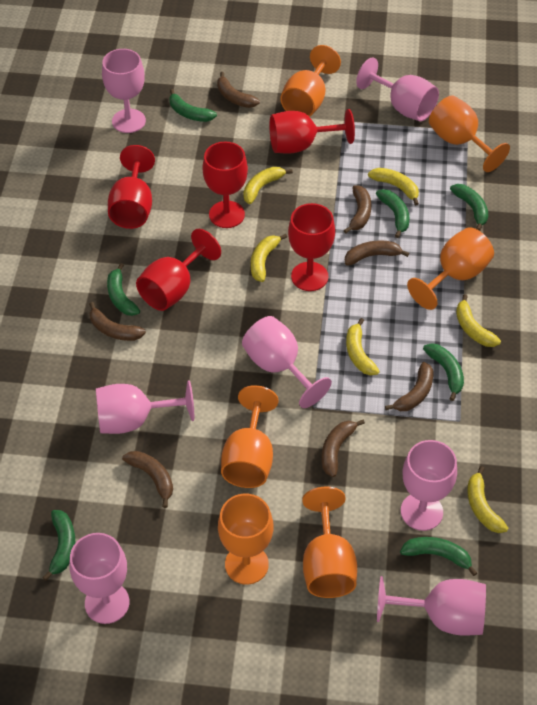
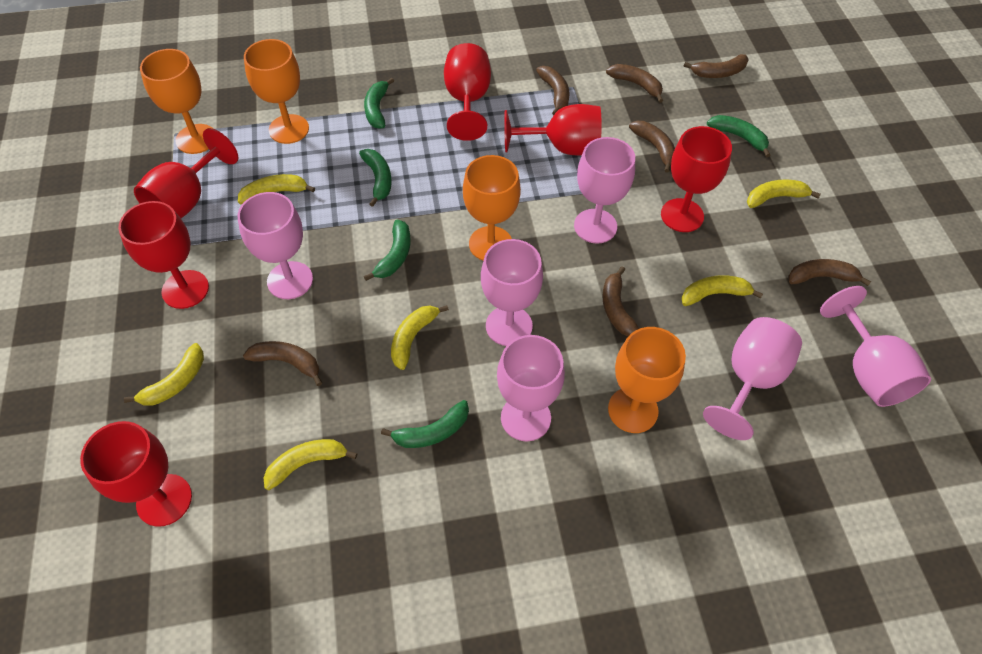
green banana: [42,510,75,581] [107,263,140,316] [169,89,217,122] [376,189,410,238] [400,537,477,576] [423,343,464,401] [450,184,488,231] = 7 -> [359,149,392,207] [364,78,394,129] [364,219,411,281] [381,400,469,448] [707,115,770,157] = 5
orange goblet: [218,494,273,585] [221,385,279,488] [280,45,341,117] [302,487,357,598] [407,227,494,310] [429,95,510,172] = 6 -> [140,49,213,154] [244,39,309,144] [463,155,521,261] [608,327,686,433] = 4
pink goblet: [70,533,130,624] [96,380,194,434] [102,49,146,133] [242,316,332,408] [356,57,439,121] [377,576,486,636] [401,440,457,531] = 7 -> [238,192,313,299] [481,239,543,346] [497,335,565,441] [574,137,635,244] [703,317,802,440] [820,286,931,407] = 6
red goblet: [108,145,155,229] [136,229,221,311] [203,142,248,228] [269,109,355,154] [288,203,335,291] = 5 -> [80,421,192,527] [118,201,209,309] [134,128,238,218] [444,43,491,141] [504,104,601,156] [661,126,732,232] = 6

